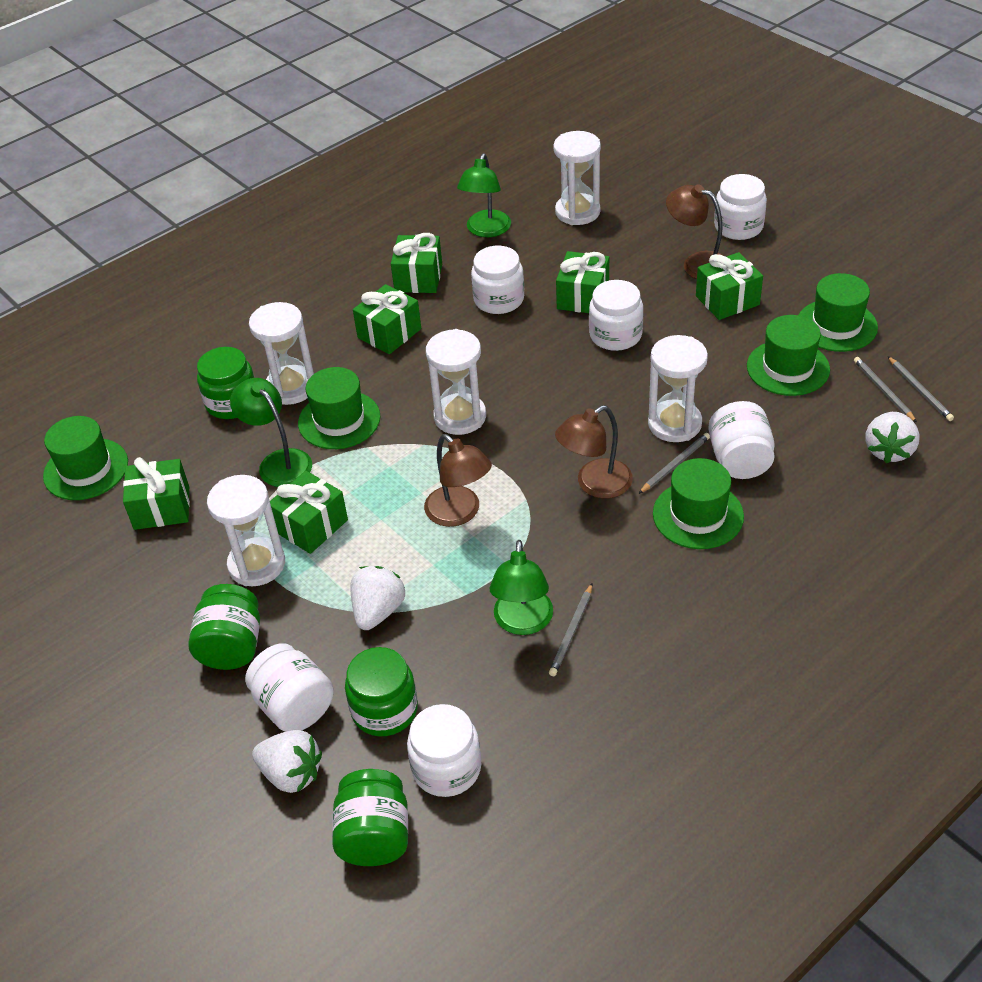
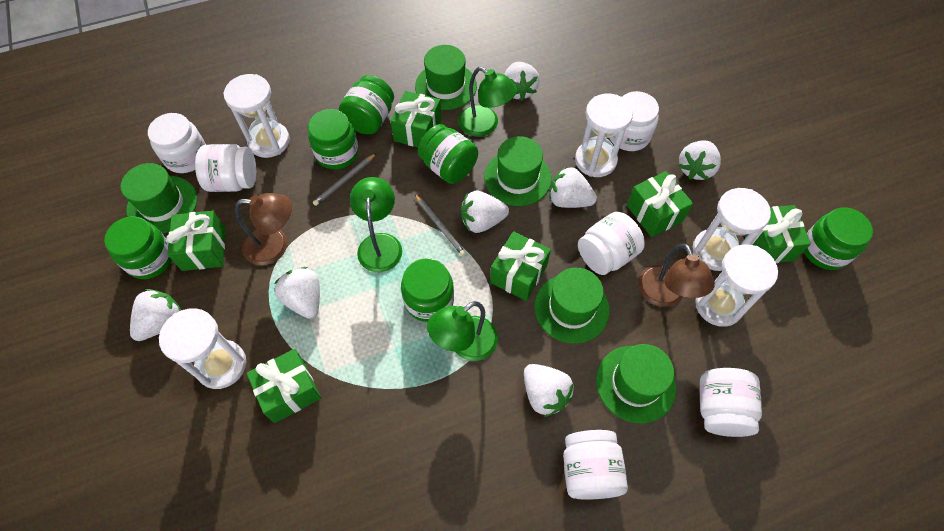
brown lamp: [424,434,492,527] [555,405,633,499] [666,184,723,279] = 3 -> [235,193,292,265] [638,244,715,307] = 2
green jar: [189,584,260,670] [197,347,255,419] [332,769,408,866] [345,647,418,736] = 4 -> [104,216,172,279] [308,109,359,169] [339,75,394,134] [401,258,454,322] [418,124,478,184] [804,207,873,270] = 6
grey pencil: [549,584,592,676] [639,433,710,494] [854,357,917,423] [888,356,954,421] = 4 -> [313,153,376,206] [415,194,466,256] = 2
white strawberry: [252,730,322,793] [350,566,405,630] [865,412,920,463] = 3 -> [130,289,181,341] [275,267,320,319] [461,191,509,233] [504,62,540,101] [524,364,574,417] [549,166,597,208] [678,141,721,180] = 7

